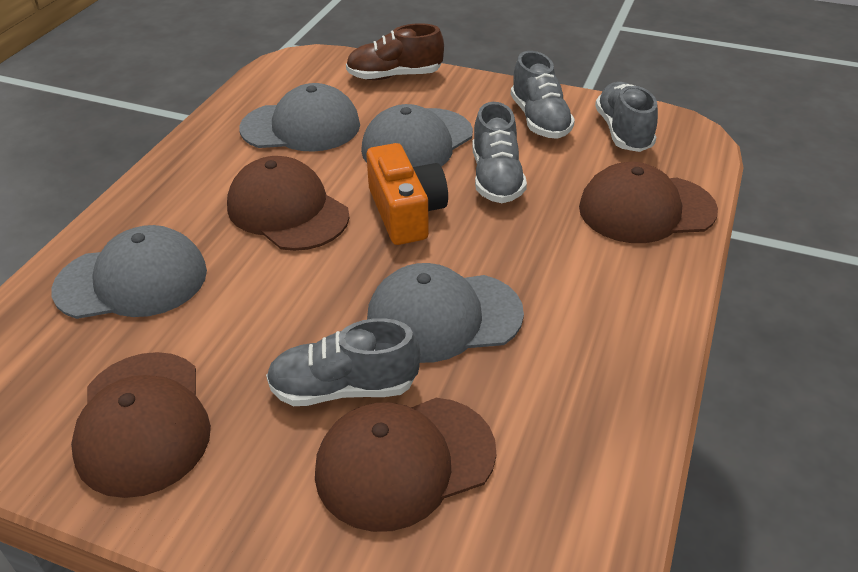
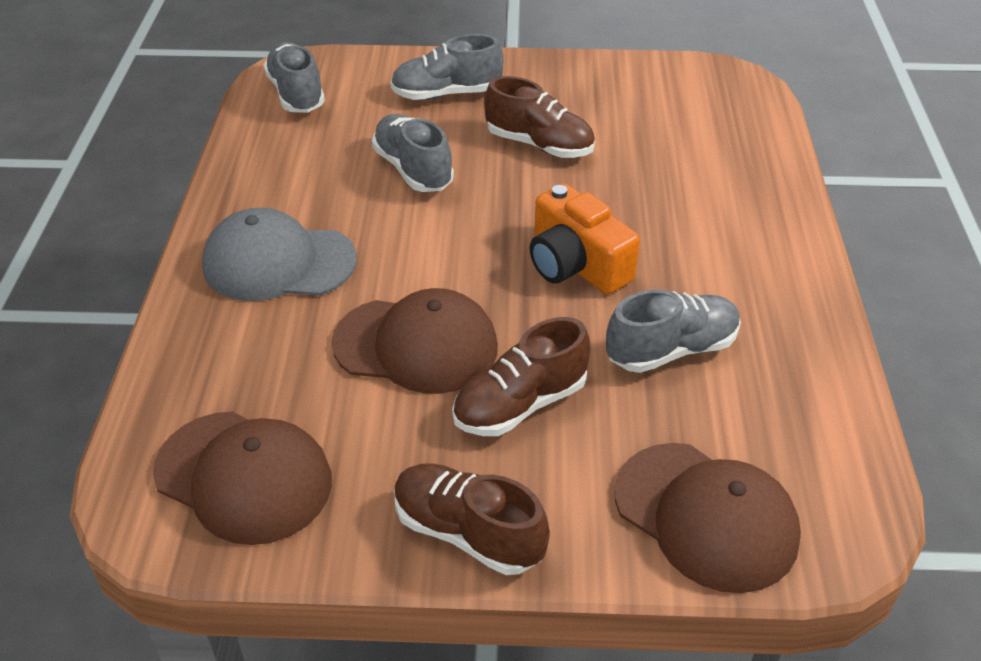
brown cap: [71,352,211,498] [227,156,349,251] [315,398,496,532] [579,162,718,243] = 4 -> [153,411,332,545] [332,288,498,394] [615,443,801,593] = 3
brown shoe: [346,23,444,80] = 1 -> [394,463,550,575] [452,317,590,436] [484,76,595,158] = 3
grey cap: [51,225,207,319] [239,83,360,152] [361,104,473,167] [367,263,524,363] = 4 -> [202,208,357,301] = 1

